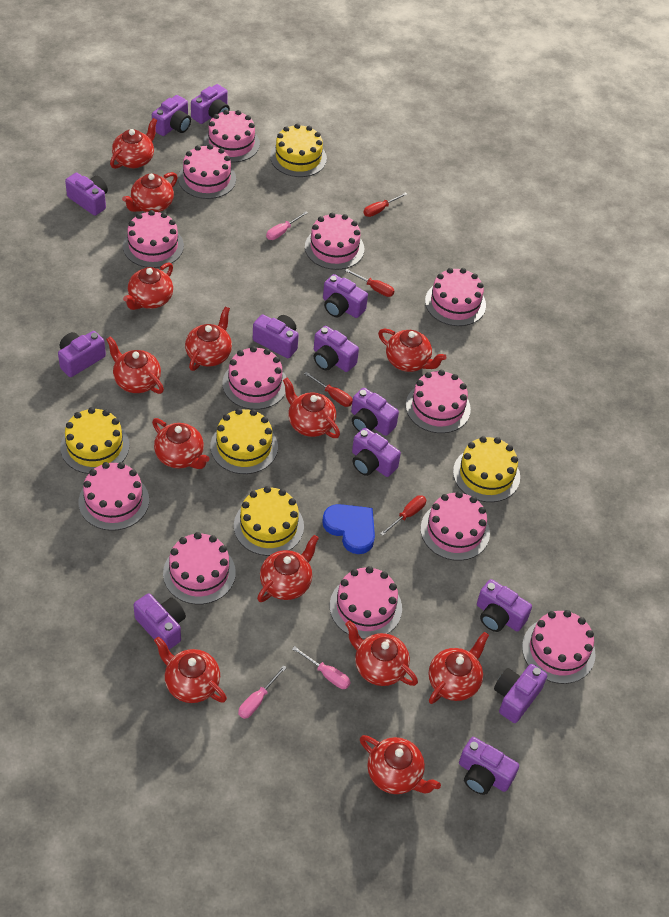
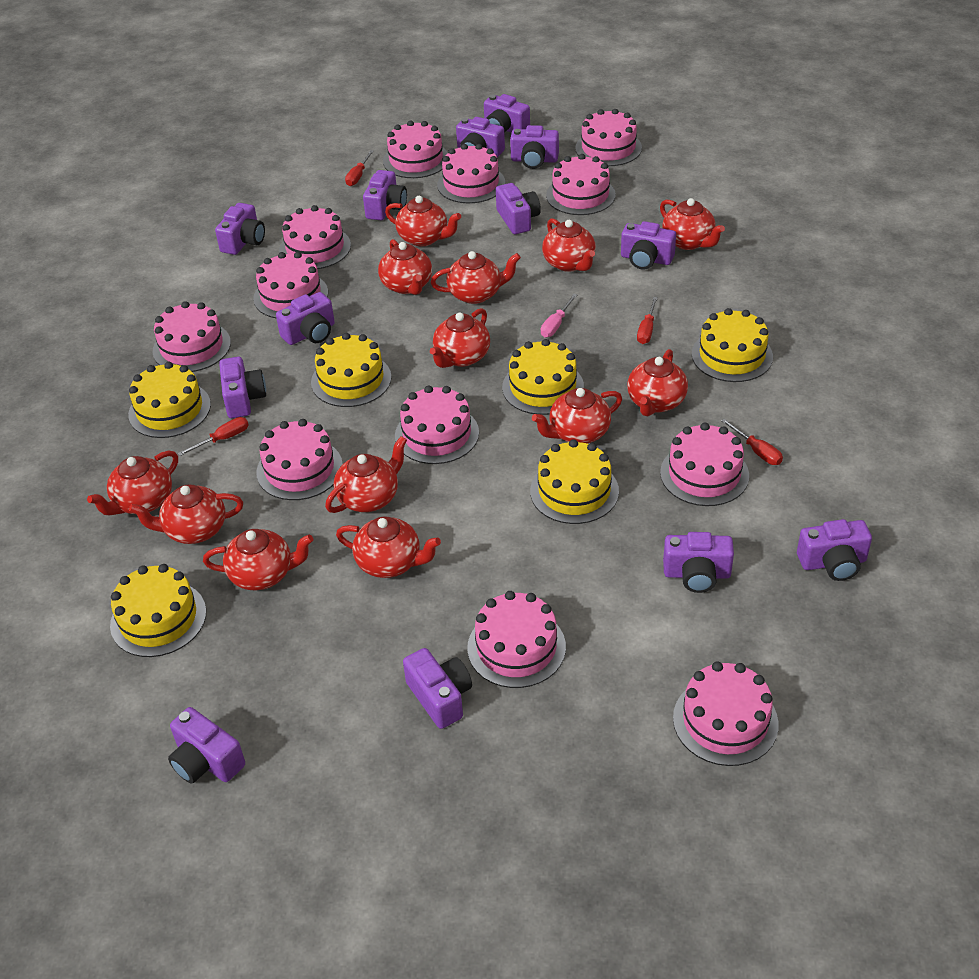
blue heart: [322,504,375,554] = 1 -> none = 0
pink screwdriver: [238,665,287,719] [266,211,308,240] [292,646,351,689] = 3 -> [541,294,577,337] = 1
yellow cake: [60,407,129,474] [210,408,278,474] [234,486,304,556] [270,124,327,177] [453,436,520,502] = 5 -> [110,564,206,657] [128,362,211,438] [311,333,392,407] [502,339,584,415] [530,439,619,524] [692,308,773,382] = 6

